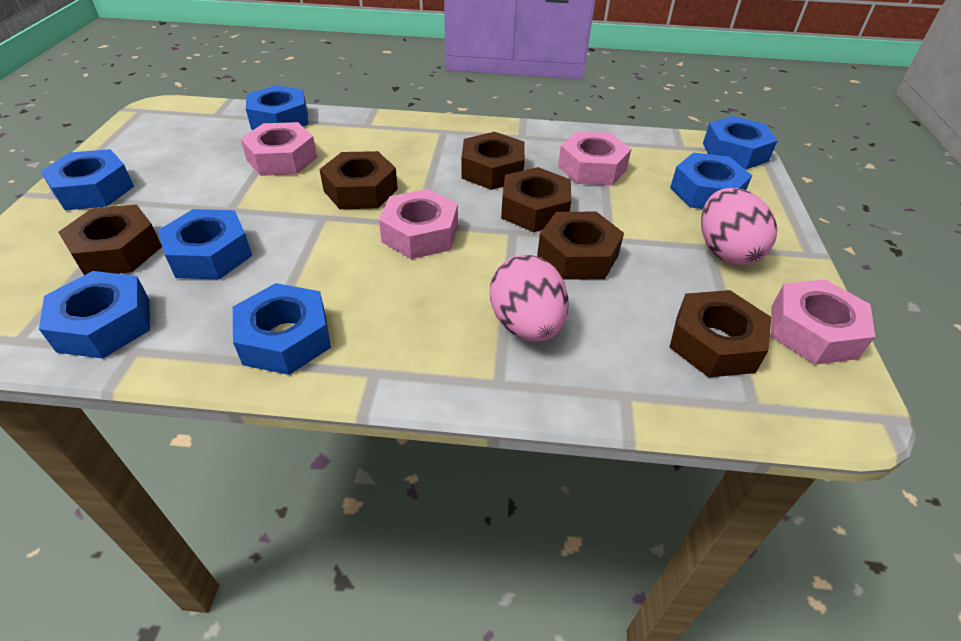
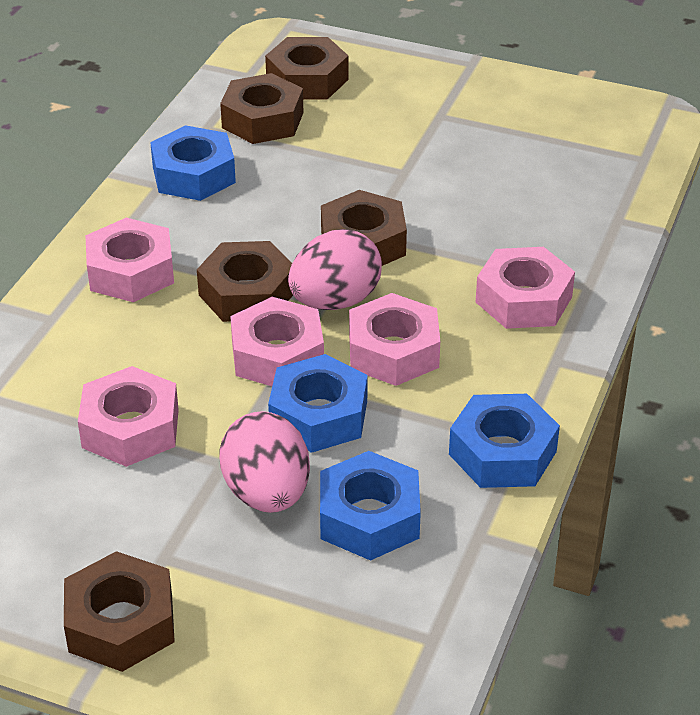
blue nut: [39,271,150,359] [40,149,134,211] [158,209,252,279] [233,283,331,375] [246,85,308,130] [670,153,752,209] [703,116,777,170] = 7 -> [150,125,236,201] [268,354,368,453] [320,451,421,561] [449,394,560,488] = 4
brown nut: [58,204,162,275] [319,151,398,209] [462,132,525,190] [501,167,571,232] [537,212,624,280] [669,290,771,377] = 6 -> [64,551,175,672] [197,241,293,322] [220,73,303,144] [265,37,348,99] [321,190,407,266] = 5
pink nut: [241,122,317,176] [379,189,458,259] [558,131,631,186] [771,279,875,365] = 4 -> [78,366,179,467] [85,218,174,302] [230,297,324,386] [349,293,440,386] [476,247,575,329] = 5

